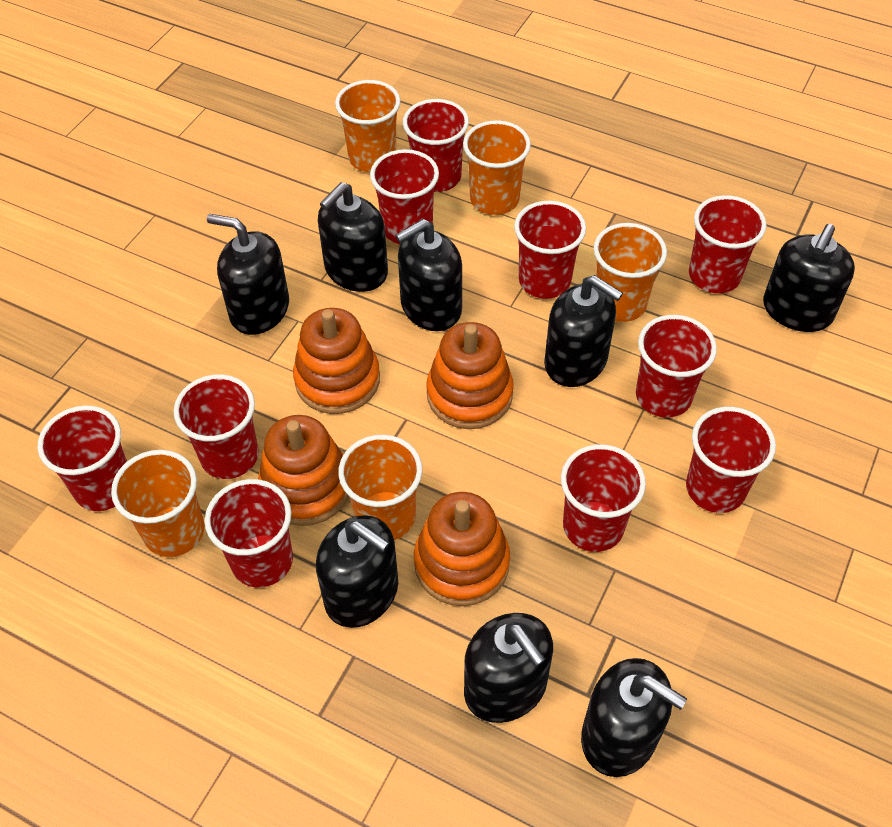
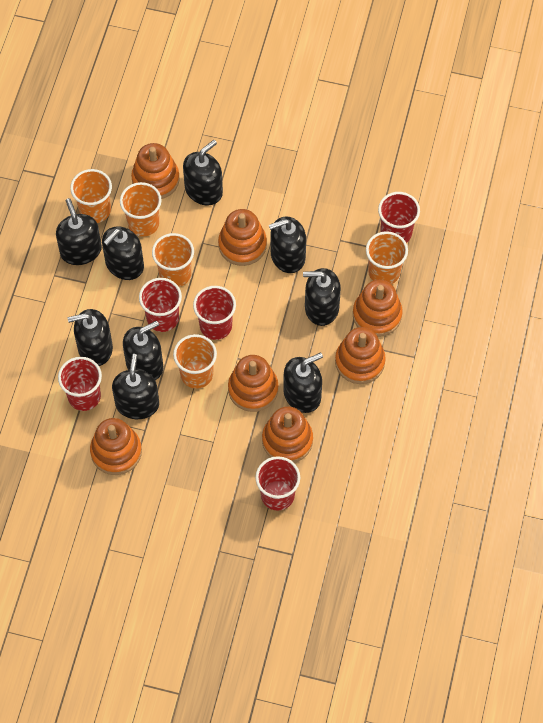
black soap dispenser: [207,214,289,335] [316,515,398,628] [318,182,388,292] [395,219,462,331] [464,613,553,723] [544,275,623,387] [581,658,687,777] [763,224,855,332] = 8 -> [56,198,102,265] [68,309,113,366] [102,227,144,280] [112,354,159,419] [123,321,163,380] [183,140,223,206] [269,216,306,273] [283,353,323,413] [303,268,341,326] = 9
orange stacking toy: [258,415,349,526] [293,308,380,414] [414,492,510,606] [427,322,514,429] = 4 -> [90,418,142,475] [131,143,179,199] [218,209,267,266] [228,355,278,412] [262,407,313,463] [335,327,386,384] [353,280,403,337] = 7
red cup: [37,405,127,511] [173,374,259,479] [205,479,293,587] [370,149,439,244] [403,99,469,192] [514,201,586,299] [561,444,646,552] [636,315,717,417] [686,407,776,513] [689,195,767,293] = 10 -> [58,357,102,411] [139,278,182,332] [193,286,236,340] [255,456,300,511] [378,192,420,243] = 5

